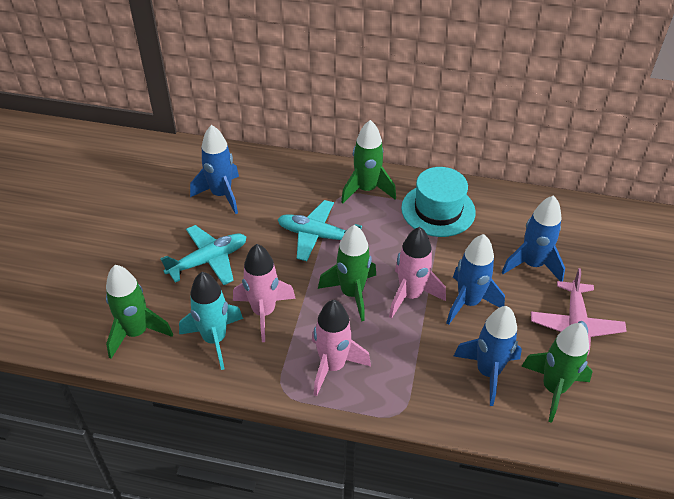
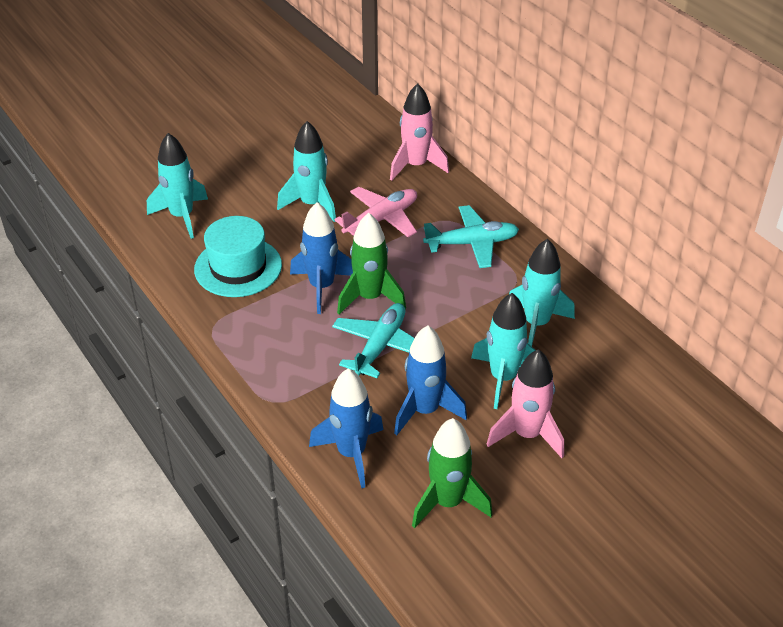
blue rocket: [190,125,239,214] [446,234,505,325] [454,306,522,406] [502,195,565,282] = 4 -> [290,202,353,314] [309,368,384,488] [394,325,467,435] = 3
green rocket: [106,265,173,359] [318,225,376,322] [341,120,396,204] [521,323,593,423] = 4 -> [337,213,406,315] [412,418,493,528] = 2
pink rocket: [233,244,296,342] [312,300,371,397] [389,227,446,319] = 3 -> [390,83,449,181] [486,349,564,458] = 2
turquoise rocket: [179,272,243,370] = 1 -> [147,133,208,239] [277,121,336,222] [471,293,536,409] [509,239,575,346] = 4

